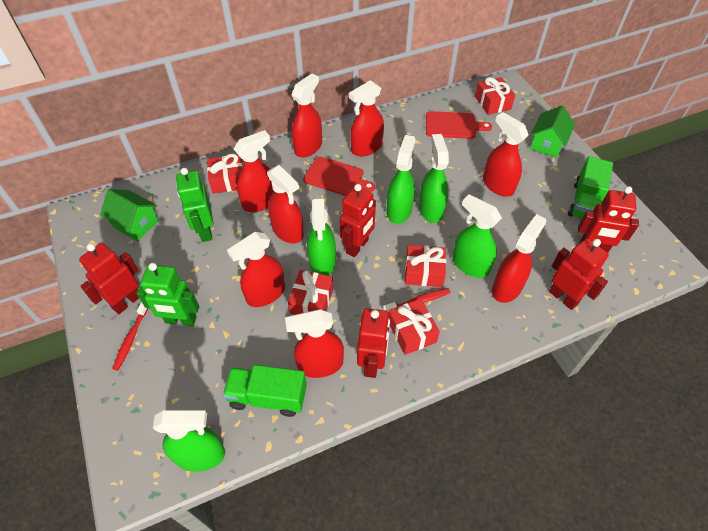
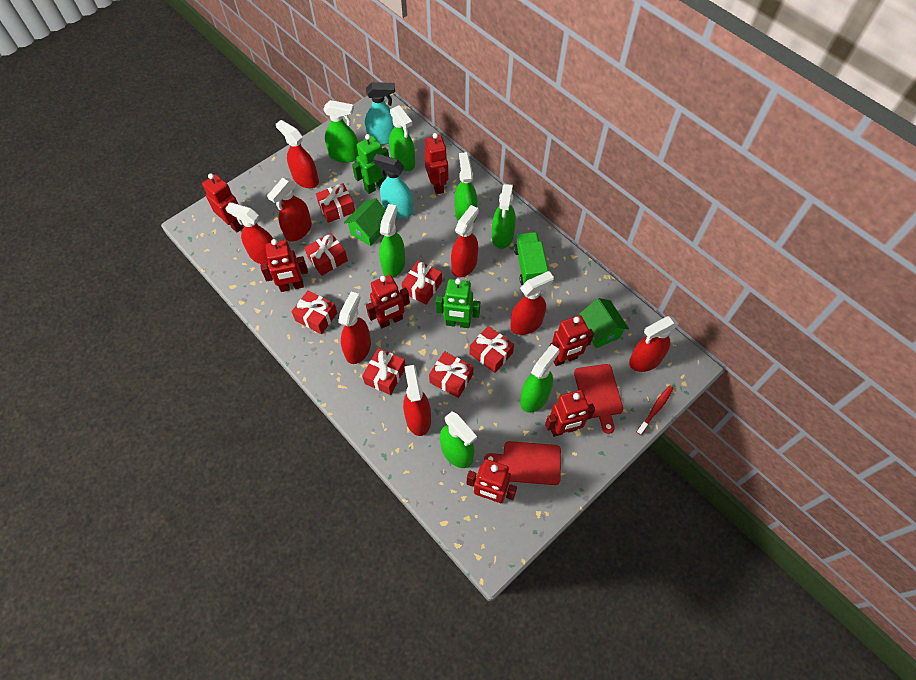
green spray bottle: [153,411,225,472] [307,198,336,276] [387,135,415,224] [419,134,449,223] [452,194,502,278] = 5 -> [323,100,359,163] [379,204,405,278] [389,105,415,171] [440,411,477,468] [454,152,478,223] [492,184,516,249] [520,344,560,413] = 7
green truck: [223,365,307,417] [568,156,613,219] = 2 -> [514,232,548,285] = 1
red gift: [207,154,243,194] [288,270,333,315] [389,299,440,355] [405,245,446,287] [475,77,515,115] = 5 -> [291,290,337,334] [305,233,348,276] [316,183,355,223] [362,348,406,395] [401,261,442,305] [429,351,474,398] [469,326,514,373] = 7
red robot: [79,243,139,314] [340,184,376,257] [357,308,390,378] [549,238,609,310] [578,186,639,253] = 5 -> [202,173,244,232] [260,239,308,292] [366,275,410,328] [424,133,448,194] [467,459,517,503] [545,390,595,437] [549,315,594,366] = 7
red toothbrush: [112,302,148,370] [383,288,450,313] = 2 -> [637,386,674,435] = 1
turquoise spray bottle: none = 0 -> [365,82,395,145] [373,154,413,218] = 2

